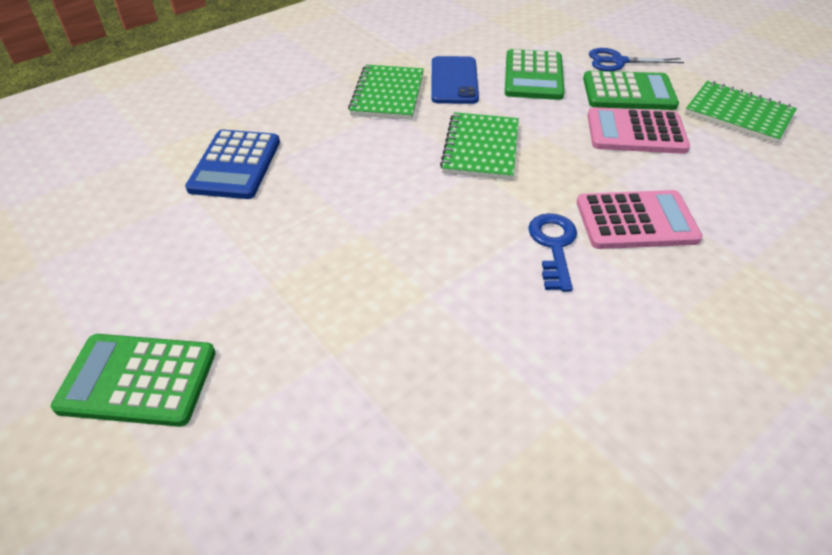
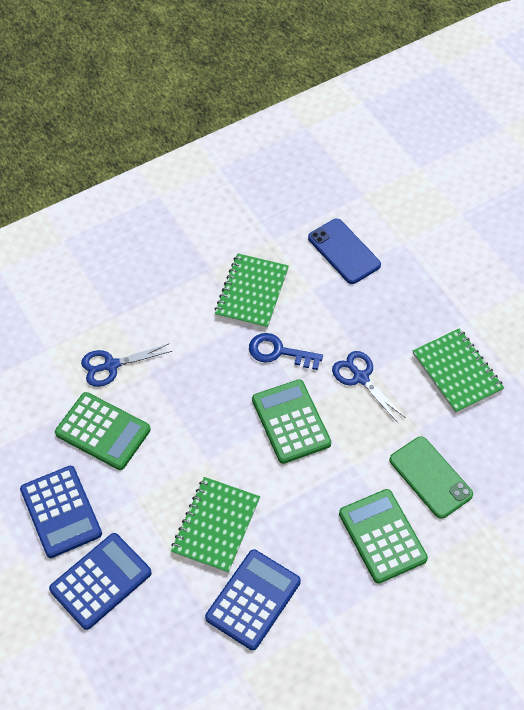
blue calculator: [185,130,280,199] = 1 -> [20,466,102,558] [49,533,152,630] [205,549,301,650] = 3
blue scissors: [589,48,684,71] = 1 -> [81,344,172,387] [332,351,406,423] = 2
green phone: none = 0 -> [389,436,473,519] = 1
pink calculator: [577,190,703,249] [587,107,690,154] = 2 -> none = 0

